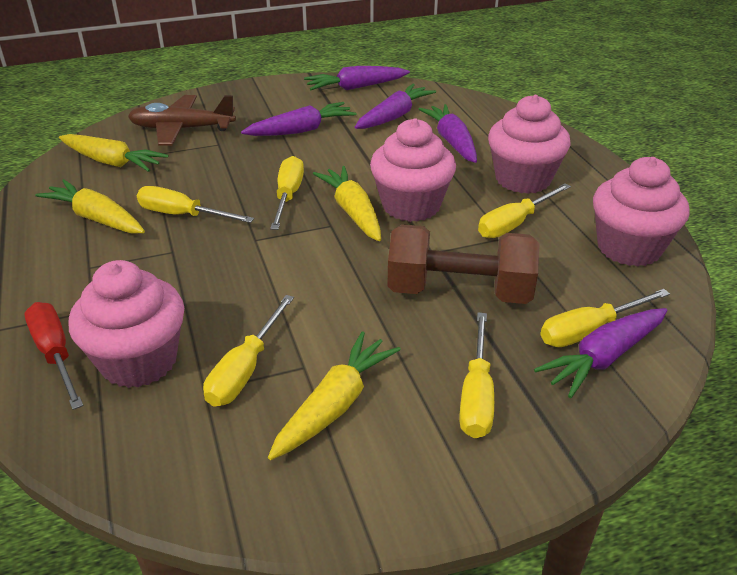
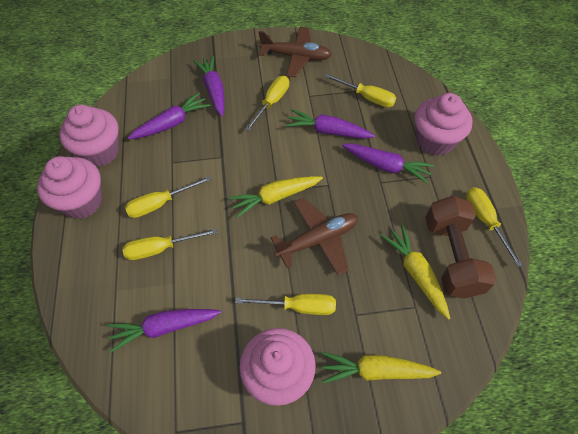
brown plane: [128,95,236,146] = 1 -> [259,27,332,77] [270,198,358,275] = 2
red screwdriver: [25,302,84,410] = 1 -> none = 0
yellow carrot: [35,179,145,234] [59,134,169,172] [268,331,401,460] [313,166,381,241] = 4 -> [229,176,323,218] [322,352,441,384] [380,225,450,320] = 3

